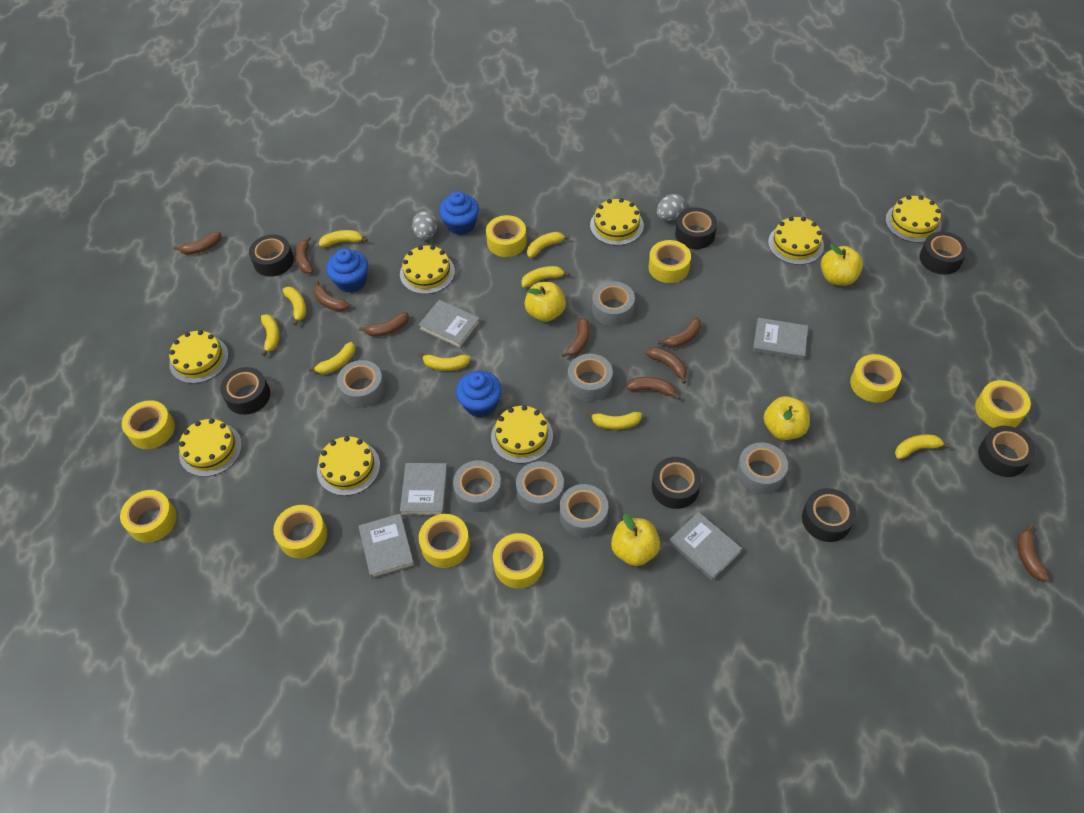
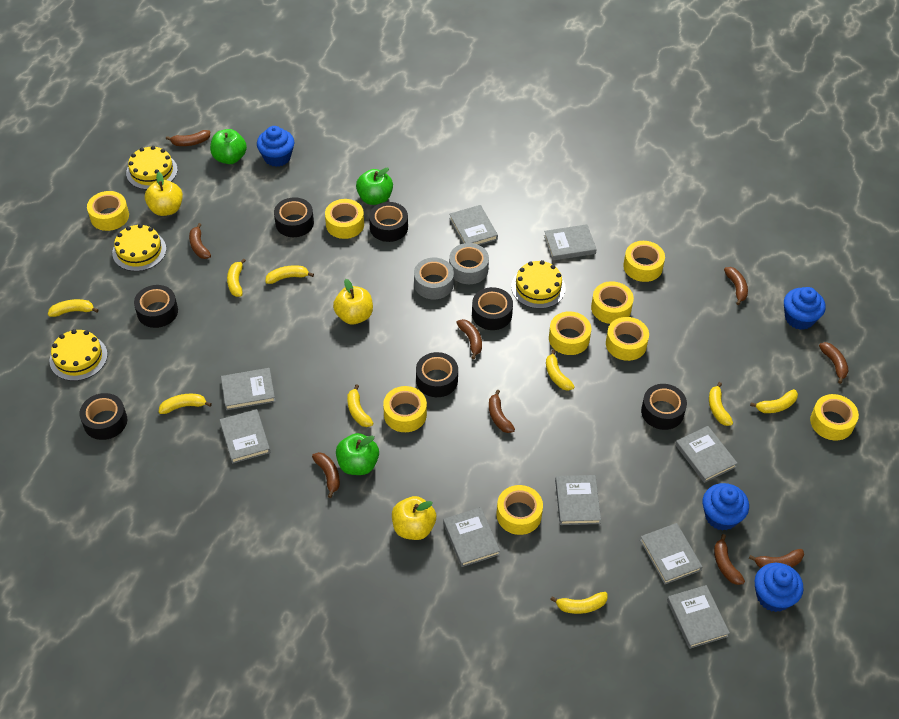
blue cupcake: [326,248,368,293] [439,191,479,235] [456,371,502,418] = 3 -> [257,126,294,167] [703,483,749,531] [755,563,804,612] [784,287,826,330] = 4
green apple: none = 0 -> [210,129,247,164] [336,433,379,475] [356,168,393,205] = 3
grey book: [359,514,414,578] [400,463,448,515] [419,300,480,348] [669,512,742,580] [753,318,808,360] = 5 -> [220,409,270,464] [221,368,276,410] [443,507,500,567] [449,205,498,245] [544,224,597,261] [555,475,601,525] [640,523,702,584] [667,585,730,649] [675,426,738,483] = 9
grey egg: [412,211,438,240] [657,194,686,221] = 2 -> none = 0
grey tape: [337,360,385,408] [453,460,502,512] [516,461,564,513] [560,484,608,537] [568,354,613,401] [592,281,635,326] [737,442,788,494] = 7 -> [414,258,454,299] [449,243,489,284] = 2
yellow apple: [524,282,566,322] [611,514,660,566] [764,396,810,440] [821,244,863,286] = 4 -> [145,172,183,216] [333,279,373,324] [392,496,436,540] = 3
yellow cake: [169,330,229,384] [179,418,242,477] [317,436,380,496] [400,245,455,294] [491,405,553,464] [590,198,644,245] [768,217,824,265] [885,195,941,243] = 8 -> [49,329,107,381] [112,224,166,271] [126,146,178,190] [511,260,566,309] = 4

